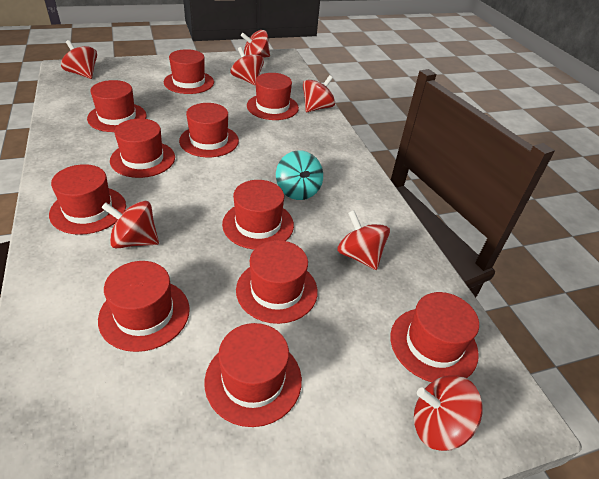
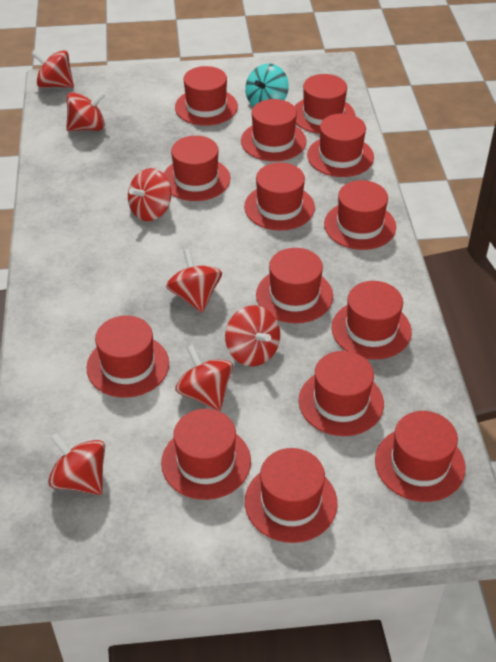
red hat: [49,164,126,235] [87,80,147,132] [98,261,190,352] [110,118,175,178] [164,49,214,94] [179,103,239,157] [204,323,302,427] [222,180,294,249] [236,240,318,324] [247,73,299,120] [390,292,479,382] = 11 -> [86,316,169,398] [161,409,251,500] [164,136,230,201] [175,66,238,126] [241,99,306,161] [244,162,315,231] [245,448,337,543] [256,248,333,323] [294,74,355,134] [299,351,384,436] [307,114,374,177] [324,180,396,250] [332,281,412,360] [375,411,466,502] = 14

